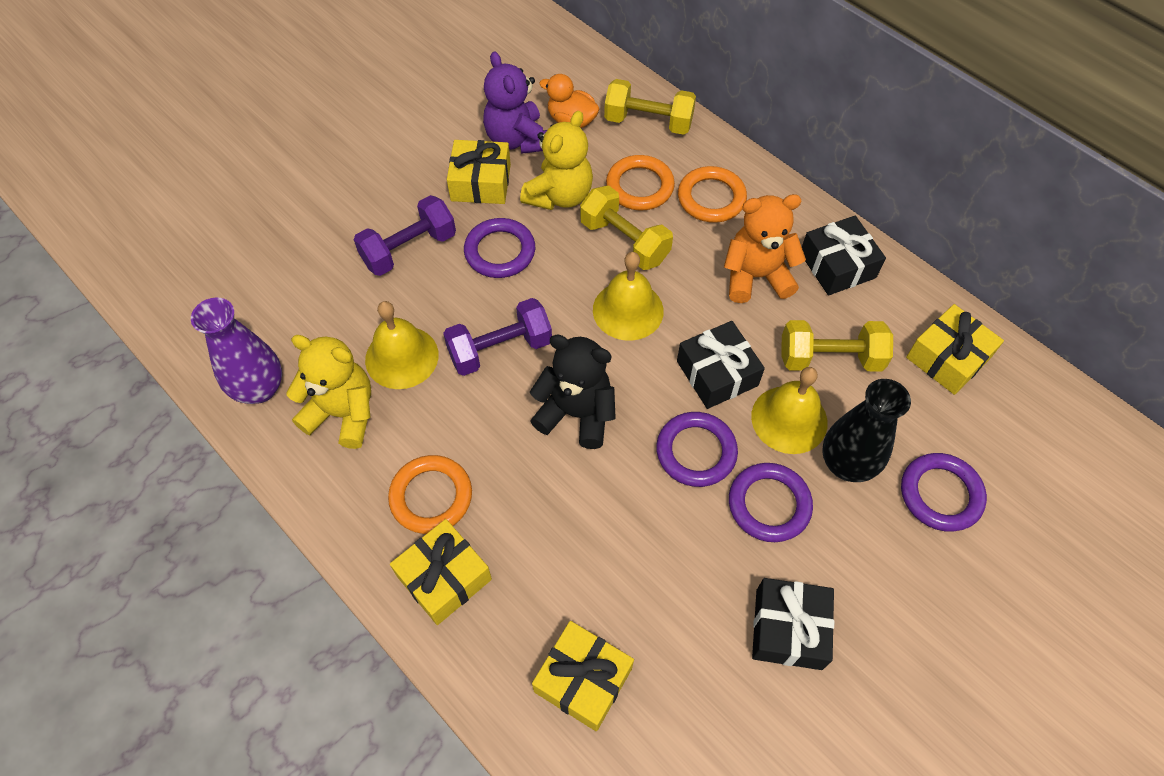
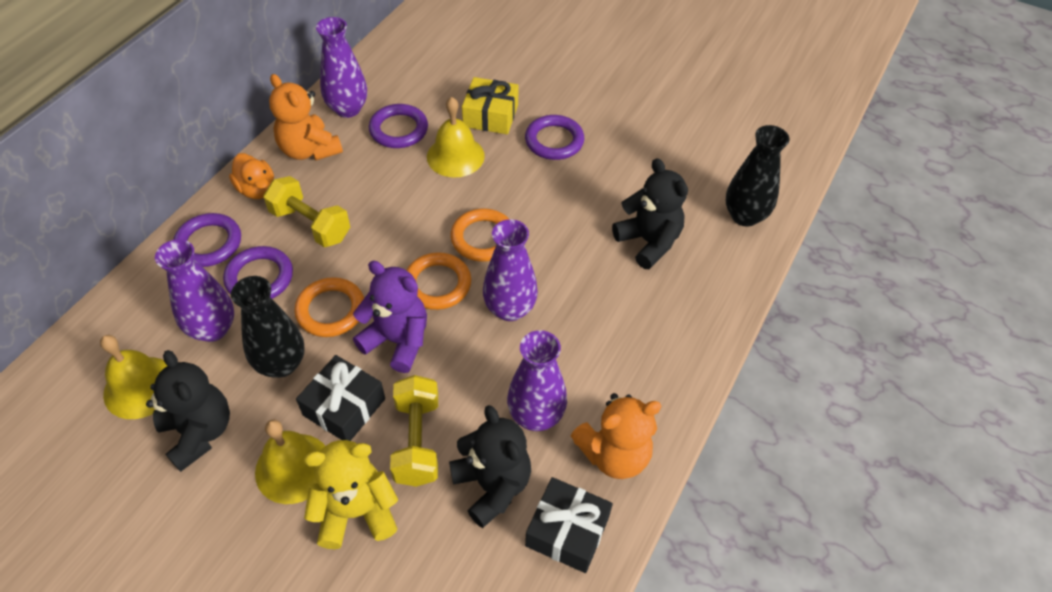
black gift: [677,321,765,409] [752,578,834,670] [802,216,886,295] = 3 -> [296,355,385,441] [525,477,613,573] = 2
black teddy bear: [530,334,616,449] = 1 -> [146,350,230,472] [449,405,531,528] [612,158,688,269] = 3
black vase: [822,379,911,482] = 1 -> [231,276,305,378] [726,125,790,227] = 2
orange teddy bear: [724,194,806,303] = 1 -> [269,74,343,160] [571,393,661,479] = 2
purple dumbbell: [354,195,456,276] [443,298,552,376] = 2 -> none = 0
purple vase: [191,297,282,404] = 1 -> [155,239,234,342] [316,17,367,118] [483,219,538,321] [507,330,567,431] = 4
yellow dumbbell: [580,185,673,270] [604,79,696,135] [781,320,893,372] = 3 -> [263,176,350,247] [390,375,438,487] = 2
yellow gift: [390,519,492,625] [447,140,511,204] [532,621,634,731] [906,304,1004,395] = 4 -> [462,77,519,134] = 1
yellow teddy bear: [286,335,371,449] [520,111,593,210] = 2 -> [304,440,398,549] = 1

